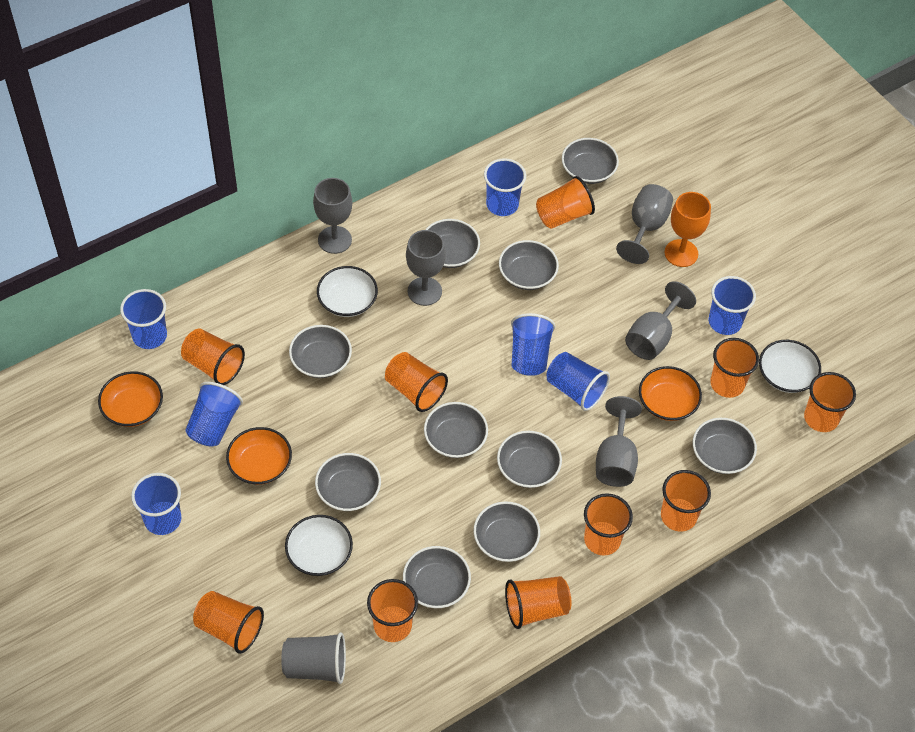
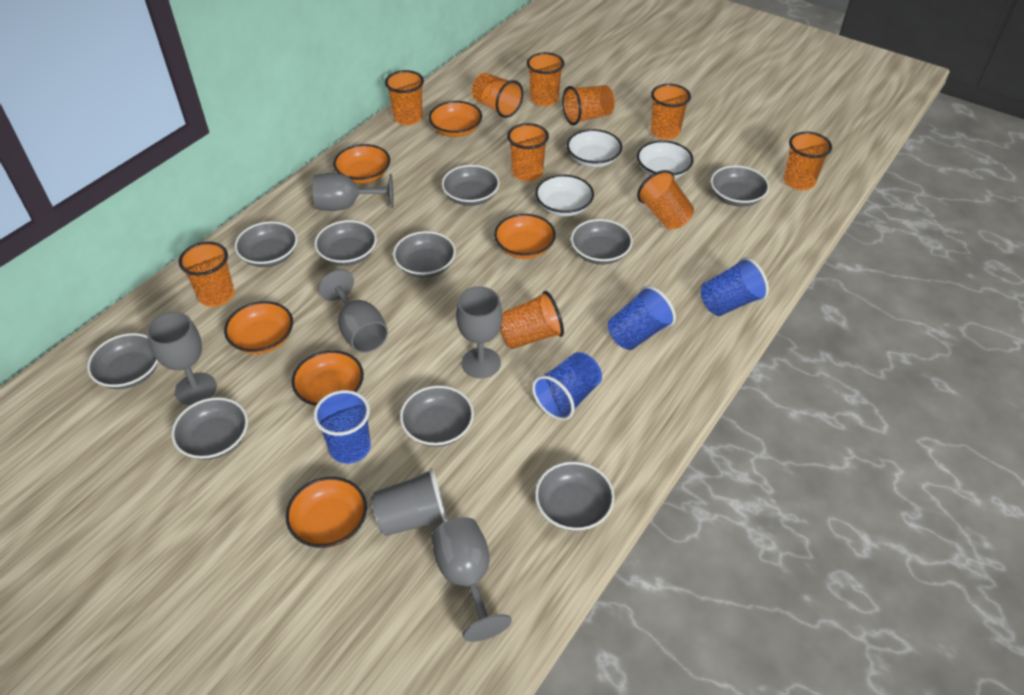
blue cup: [120,289,167,349] [131,473,181,535] [185,382,243,447] [484,158,526,216] [511,313,555,376] [547,352,610,411] [709,276,756,335] = 7 -> [313,390,371,464] [532,352,602,420] [608,286,676,350] [701,257,769,316] = 4
orange bowl: [98,371,163,427] [226,427,292,485] [639,366,702,421] = 3 -> [224,301,293,354] [286,477,367,548] [292,350,364,407] [333,144,390,184] [429,101,482,137] [494,214,556,259] = 6
orange goblet: [665,192,711,267] = 1 -> none = 0

